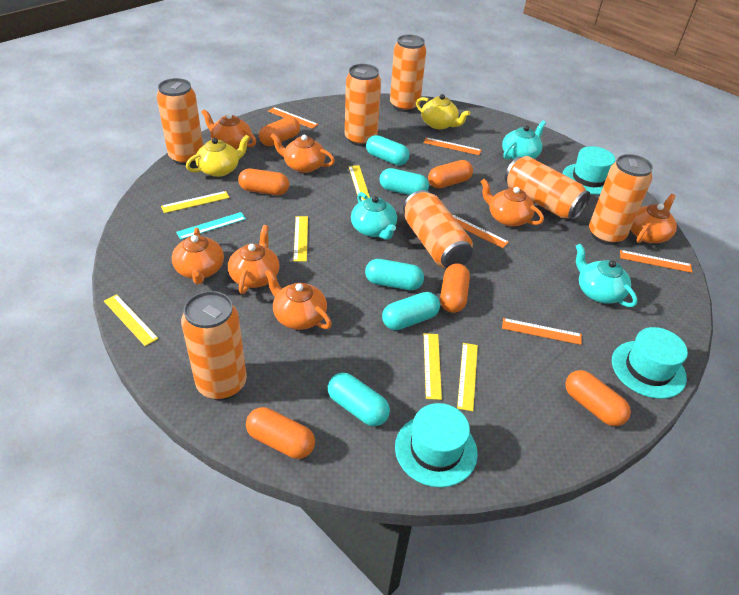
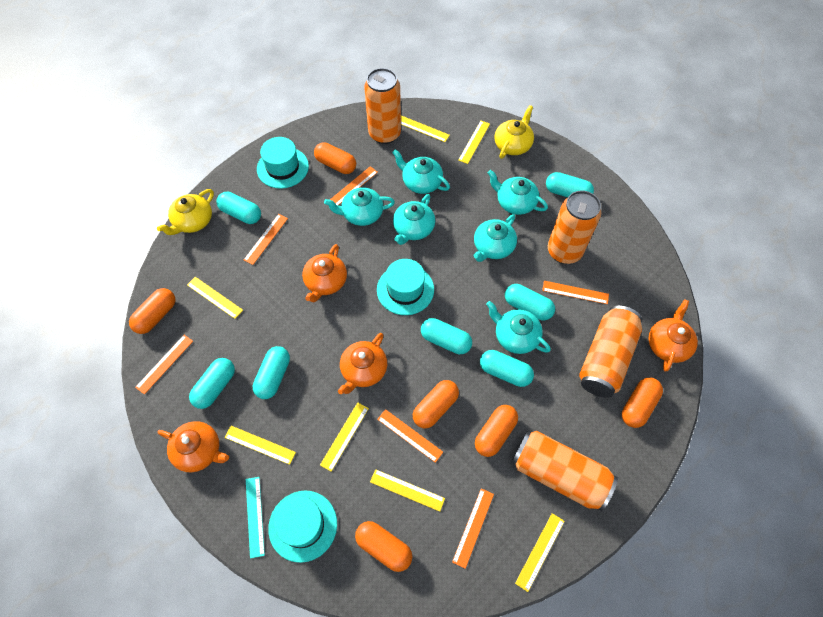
orange can: [157,78,203,165] [181,291,247,400] [345,64,381,146] [390,35,426,112] [403,190,473,268] [505,156,590,220] [589,154,653,245] = 7 -> [364,68,401,144] [512,431,618,511] [548,191,601,264] [579,306,642,398] = 4
orange ruler: [268,107,318,129] [423,137,481,155] [452,214,509,248] [502,318,582,345] [620,250,692,273] = 5 -> [135,335,193,394] [244,214,288,265] [330,166,378,205] [377,409,443,463] [452,488,494,569] [542,281,609,304] = 6
orange teapot: [172,228,224,284] [201,109,256,150] [228,225,280,294] [265,269,332,330] [270,133,335,173] [480,179,544,227] [631,194,677,243] = 7 -> [158,421,229,472] [302,244,347,302] [338,333,387,394] [649,299,698,372] = 4
turquoise capsule: [328,373,390,426] [365,259,424,290] [366,135,409,165] [379,168,429,195] [382,292,440,330] = 5 -> [189,358,235,409] [216,192,261,224] [253,346,290,399] [421,318,472,354] [480,350,534,387] [505,284,555,320] [546,172,594,197] = 7
turquoise teapot: [351,192,397,240] [502,121,546,160] [576,243,638,307] = 3 -> [324,187,395,226] [392,149,450,194] [393,194,435,245] [474,214,517,262] [486,301,551,354] [488,170,548,215] = 6
yellow ruler: [104,294,158,346] [161,191,230,213] [293,216,308,262] [349,165,370,201] [424,333,442,400] [457,343,478,411] = 6 -> [187,277,243,319] [224,426,296,465] [320,402,369,472] [370,469,445,512] [401,116,450,142] [458,121,490,164] [515,513,565,592] = 7

